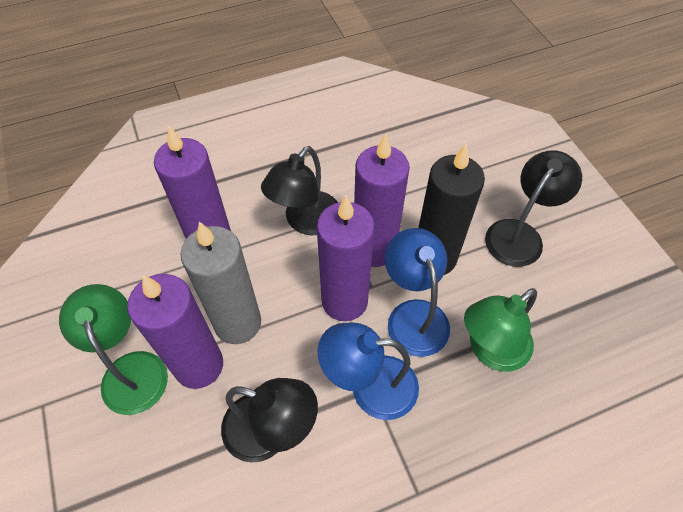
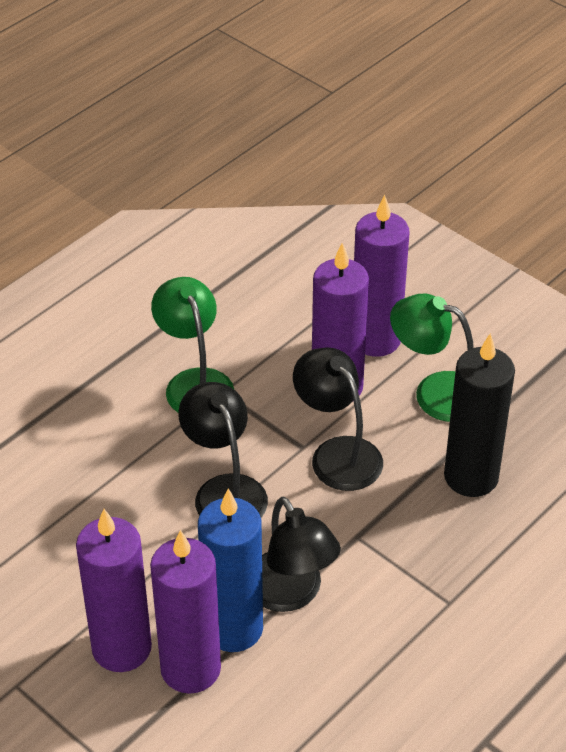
blue candle: none = 0 -> [198,488,263,652] = 1
blue lamp: [318,323,419,420] [385,228,450,357] = 2 -> none = 0
grey candle: [180,221,261,344] = 1 -> none = 0

